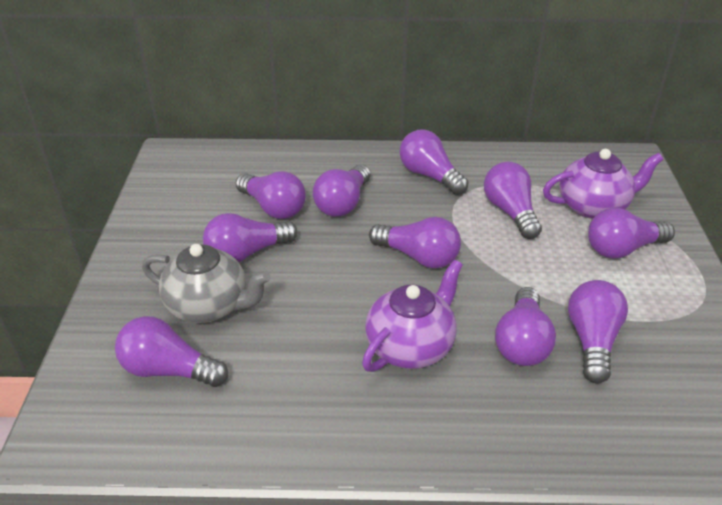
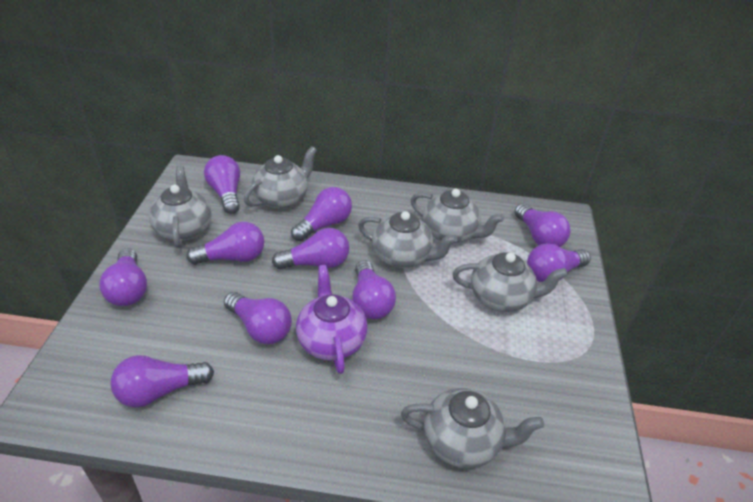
grey teapot: [142,244,270,323] = 1 -> [149,165,211,248] [244,146,317,209] [358,211,458,268] [401,388,544,469] [411,189,504,243] [453,252,568,312] = 6
purple teapot: [362,259,463,372] [543,149,664,219] = 2 -> [296,265,368,374] = 1

